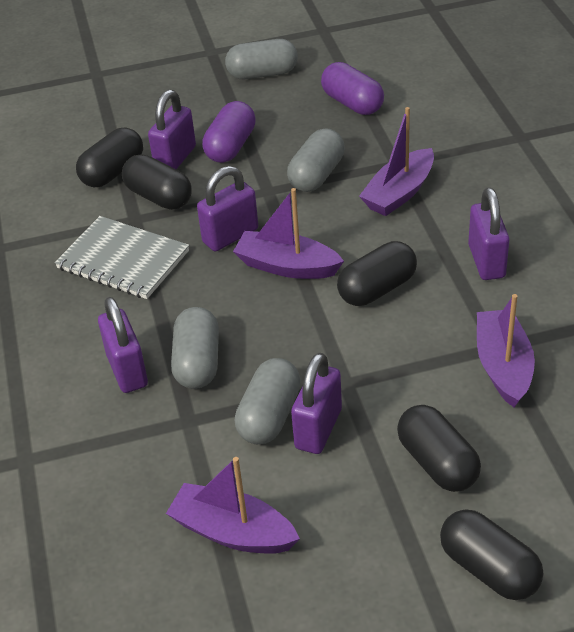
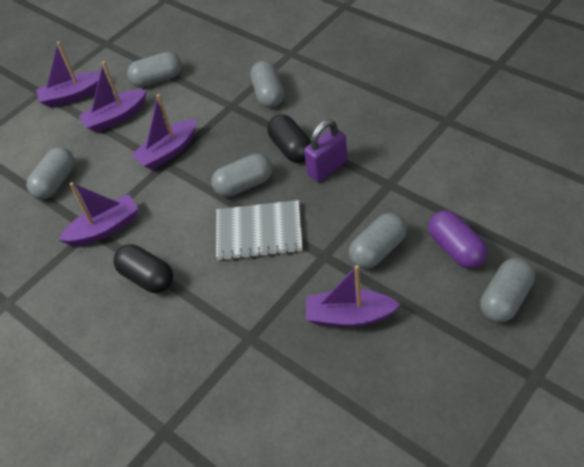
black capsule: [76,128,143,187] [122,154,192,210] [337,241,417,306] [397,405,481,492] [440,510,543,600] = 5 -> [113,244,173,293] [267,114,311,163] = 2
grey capsule: [171,307,219,389] [225,39,298,79] [235,358,301,445] [287,128,345,192] = 4 -> [27,147,75,199] [127,51,182,87] [211,153,272,197] [250,61,284,108] [349,213,407,269] [480,258,535,323] = 6
purple boat: [166,457,300,554] [233,188,344,279] [359,107,434,216] [477,294,535,408] = 4 -> [36,41,100,108] [59,182,138,246] [78,61,147,133] [131,94,197,170] [306,265,401,327] = 5
purple capsule: [202,101,256,163] [321,62,384,115] = 2 -> [428,210,488,268] = 1
purple padlock: [98,297,148,393] [148,90,196,169] [197,166,258,251] [291,352,342,454] [468,187,509,280] = 5 -> [304,120,348,182] = 1

